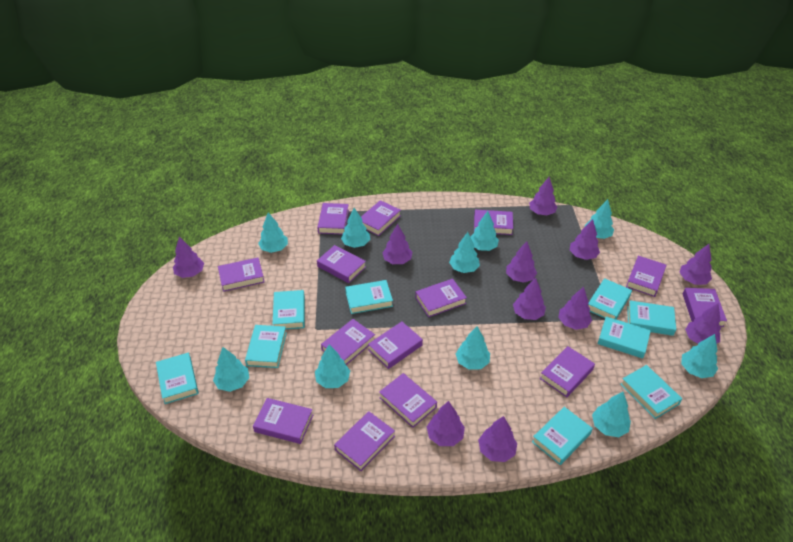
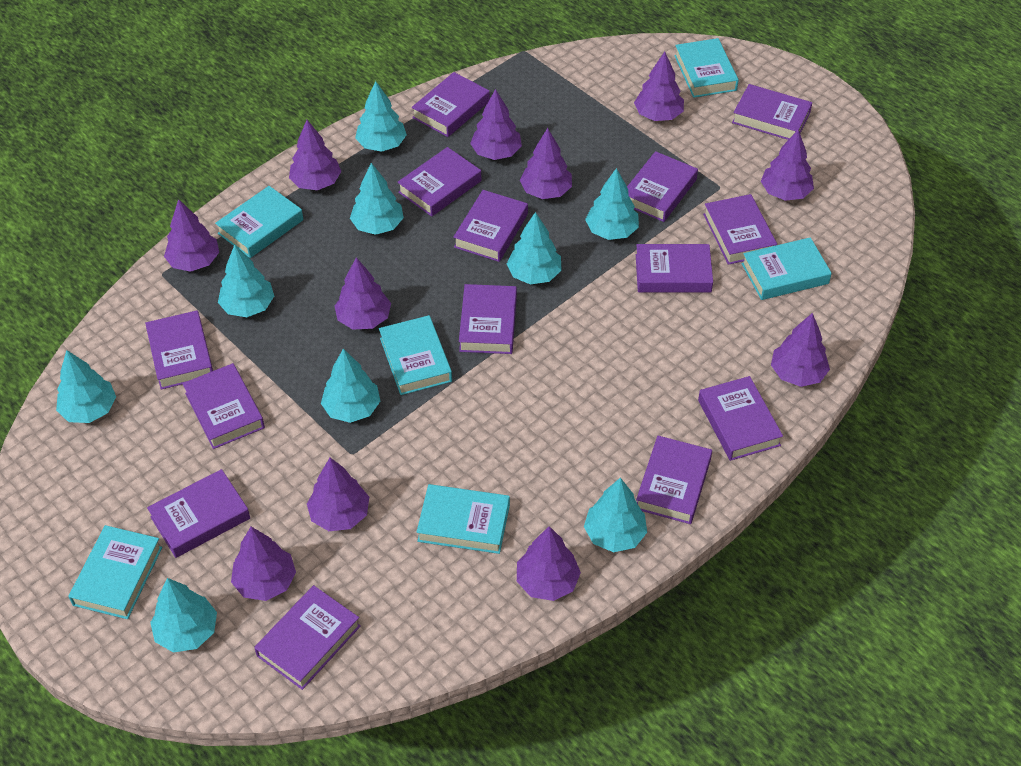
turquoise book: [156,353,199,404] [245,325,287,368] [273,290,305,329] [345,280,393,314] [532,407,593,465] [588,278,632,319] [598,316,651,359] [620,365,682,419] [627,300,676,336] = 9 -> [68,525,162,619] [215,186,304,258] [379,315,452,395] [416,484,510,554] [674,38,739,98] [742,237,832,300] = 6
turquoise tree: [213,347,249,392] [258,212,288,253] [315,344,350,388] [341,208,370,248] [449,232,480,273] [456,326,490,370] [471,211,499,251] [585,199,614,239] [592,392,631,437] [681,334,718,378] = 10 -> [56,350,116,423] [150,578,217,653] [218,244,274,317] [321,349,380,423] [350,163,404,235] [355,81,407,152] [507,212,562,285] [584,478,647,552] [585,168,639,240] = 9

